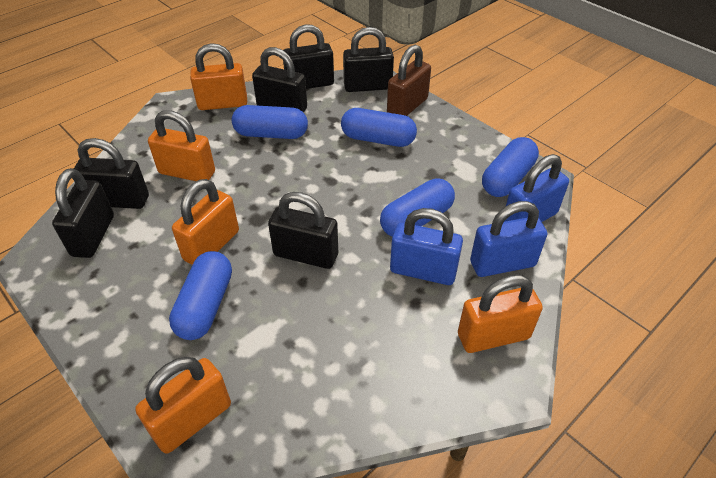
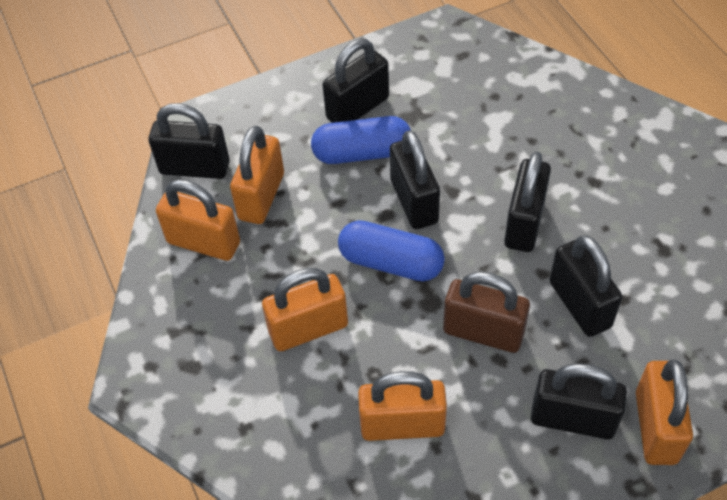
blue capsule: [169,251,232,340] [232,105,308,139] [341,108,417,147] [380,178,455,237] [482,137,539,197] = 5 -> [311,116,411,164] [338,220,445,282] = 2
blue padlock: [390,208,463,285] [470,201,547,277] [504,154,569,222] = 3 -> none = 0

